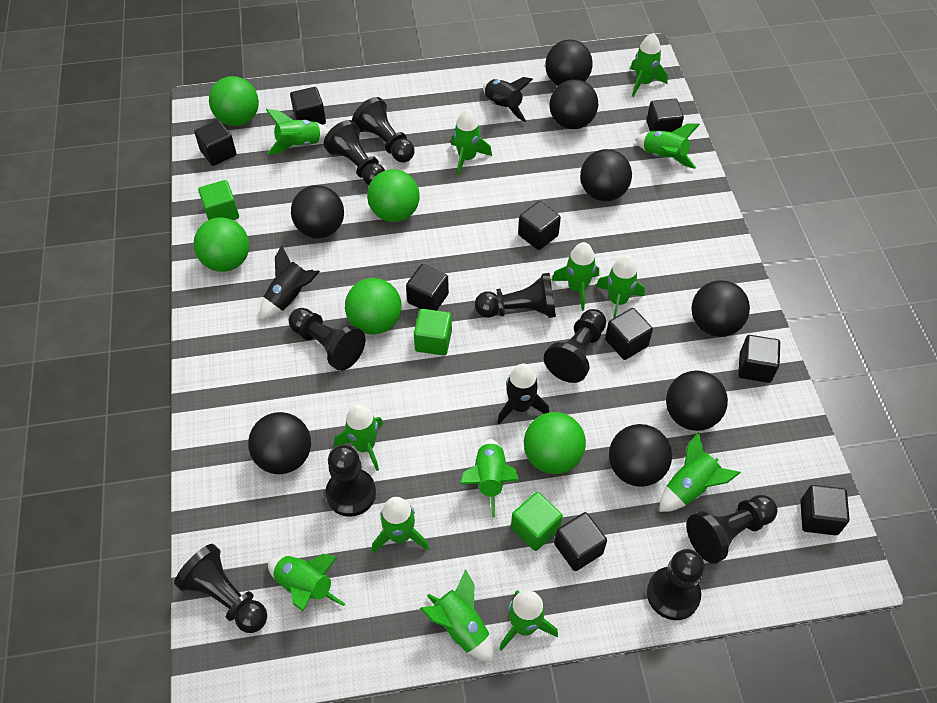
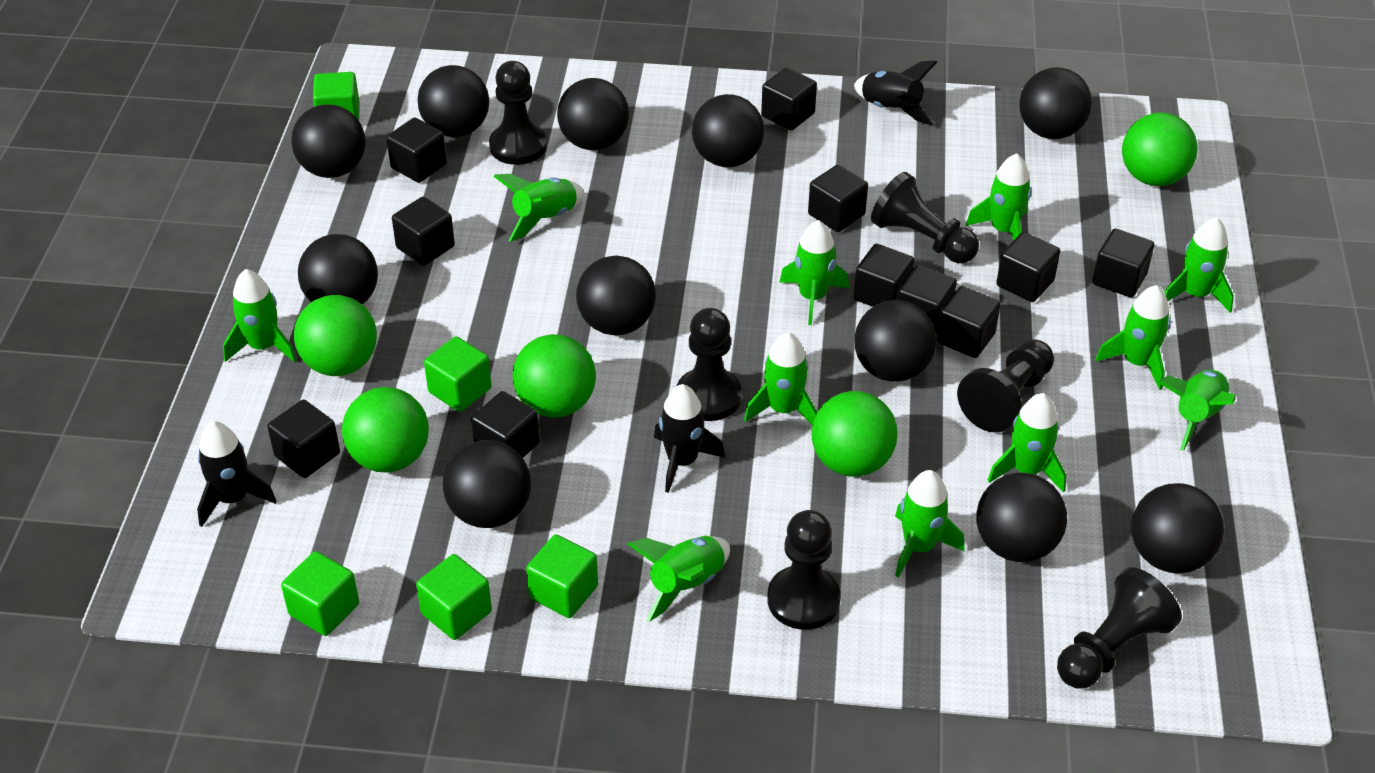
black ball: [248,412,311,474] [291,185,344,239] [545,39,593,86] [549,79,598,129] [580,149,632,202] [609,424,672,487] [666,370,728,431] [691,280,750,337] = 8 -> [291,104,366,178] [298,234,378,305] [417,65,489,137] [443,440,531,528] [557,78,629,150] [576,256,656,335] [692,94,764,167] [854,300,936,382] [976,473,1067,562] [1019,67,1092,139] [1131,483,1224,573] = 11
black cube: [194,120,237,166] [290,87,326,125] [406,264,449,311] [518,201,561,250] [554,512,607,571] [605,308,653,360] [647,99,684,132] [738,335,780,383] [801,485,850,535] = 9 -> [267,400,340,478] [386,118,447,183] [392,197,455,266] [471,391,540,458] [761,67,817,130] [808,165,868,232] [854,244,914,307] [897,265,957,334] [937,286,1001,358] [996,232,1060,302] [1092,228,1154,298] = 11
black pawn: [174,544,267,633] [288,308,365,371] [323,120,385,186] [326,444,376,517] [352,97,415,162] [475,273,556,318] [544,309,606,383] [647,549,705,620] [686,495,777,564] = 9 -> [489,61,547,165] [677,308,742,421] [767,510,841,630] [871,172,979,263] [957,340,1054,433] [1057,567,1182,689] = 6
green cube: [198,180,239,220] [414,309,452,355] [511,492,563,551] = 3 -> [281,551,359,636] [313,72,360,120] [416,554,492,640] [424,336,492,412] [526,535,598,618] = 5
green rocket: [266,109,330,155] [268,554,345,612] [334,404,383,471] [372,497,430,553] [420,569,494,663] [451,109,492,176] [460,439,519,518] [499,590,558,651] [551,242,599,311] [596,255,645,318] [630,33,668,97] [635,124,700,169] [659,432,740,512] = 13 -> [223,269,297,363] [494,174,584,242] [627,536,730,622] [744,332,817,426] [780,220,849,325] [895,470,965,577] [966,153,1032,241] [987,393,1066,493] [1096,285,1170,390] [1158,370,1236,451] [1164,217,1234,313] = 11

